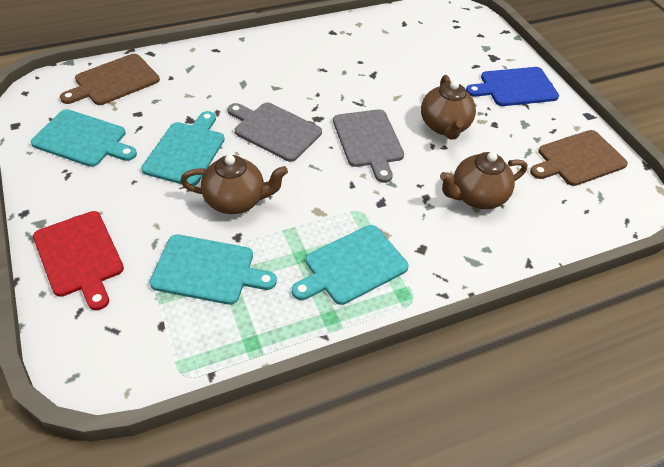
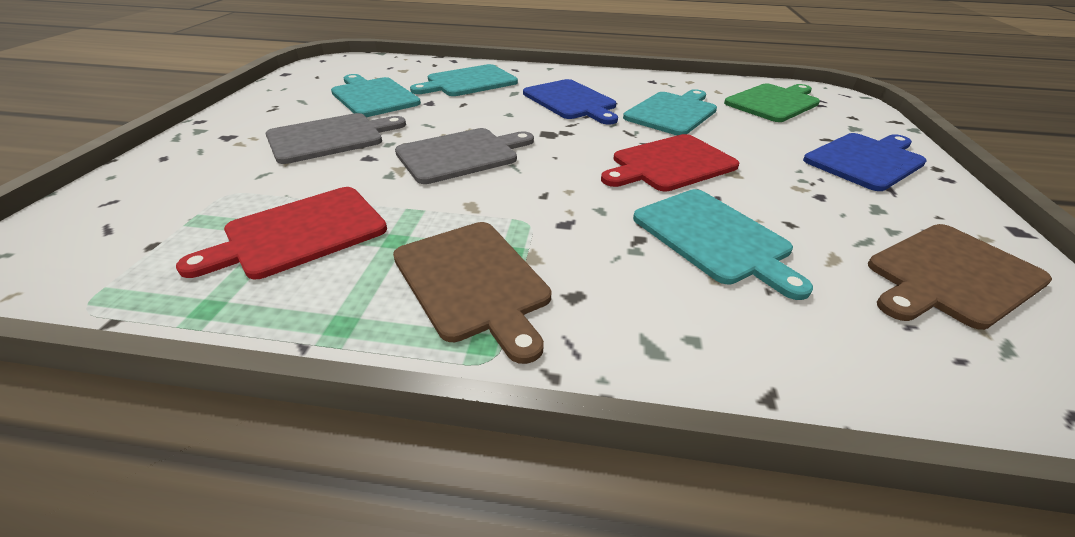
blue cutting board: [466,67,559,106] = 1 -> [523,79,618,125] [803,133,927,191] = 2
brown teapot: [180,155,288,214] [421,75,476,140] [440,152,528,209] = 3 -> none = 0
green cutting board: none = 0 -> [724,84,820,122] = 1
red cutting board: [33,211,124,310] = 1 -> [176,187,387,279] [601,134,739,192] = 2

